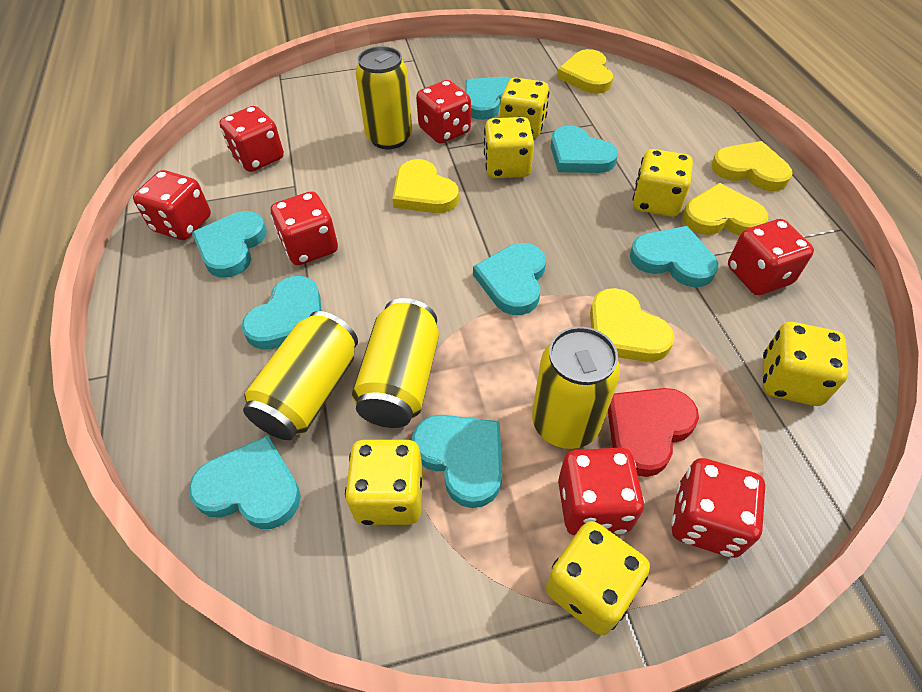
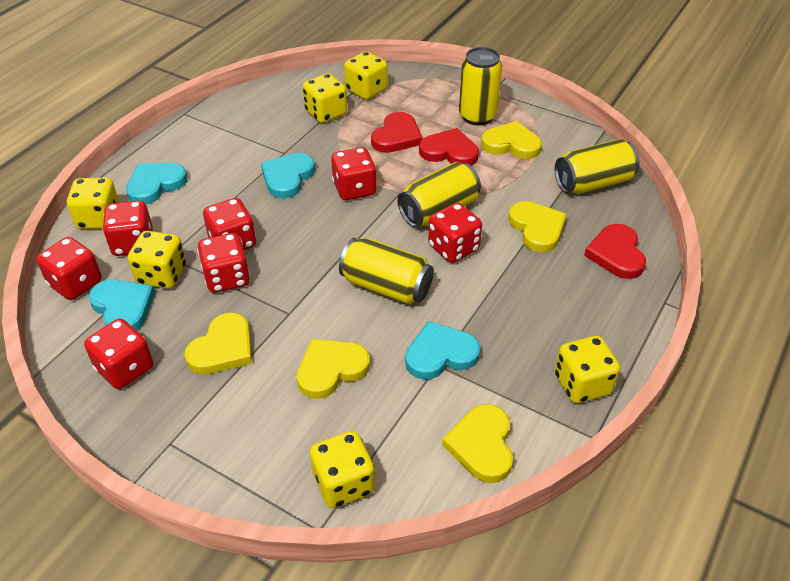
red heart: [608,388,699,477] = 1 -> [371,112,423,153] [419,128,479,166] [584,224,646,279] = 3
turquoise heart: [189,436,301,529] [192,211,267,278] [242,276,321,350] [412,415,502,508] [465,77,511,120] [473,243,546,315] [551,125,618,173] [630,226,718,287] = 8 -> [88,280,155,331] [126,163,187,204] [261,153,315,199] [405,321,480,380] = 4

